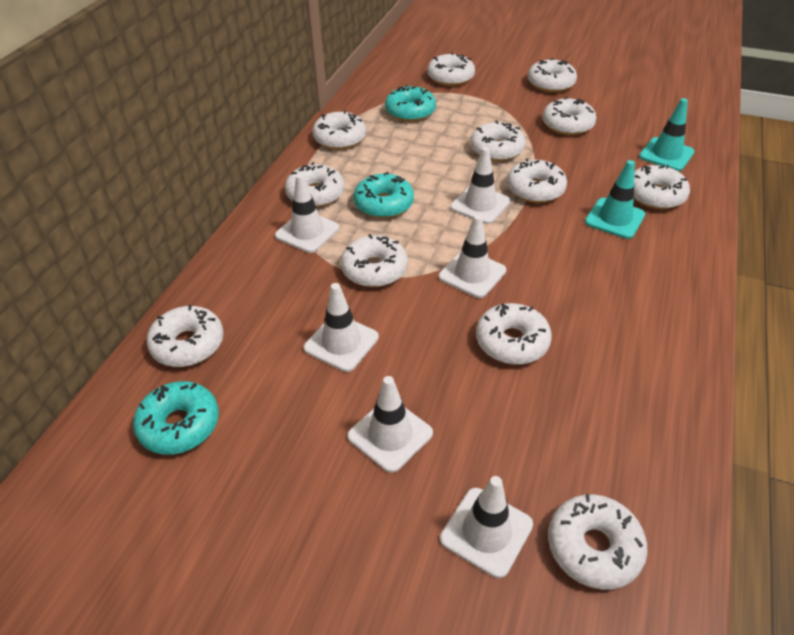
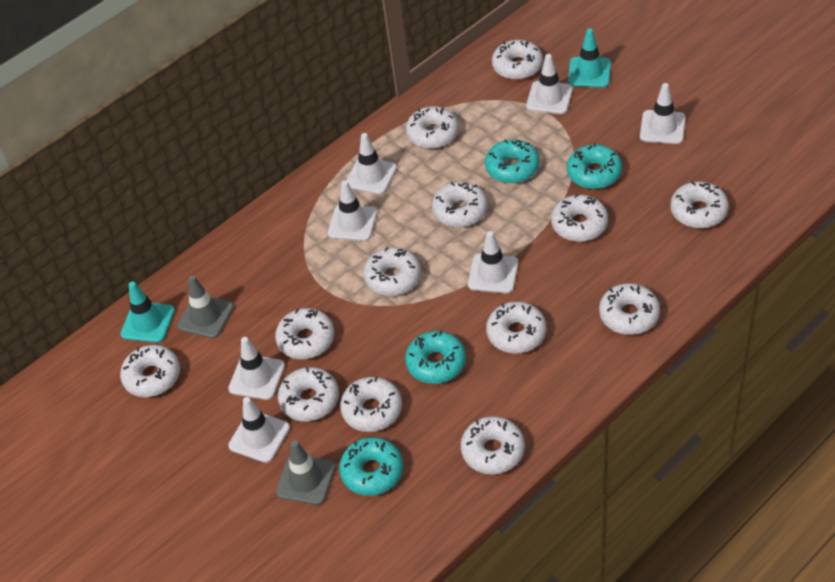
grey traffic cone: none = 0 -> [177,275,234,338] [276,440,335,505] = 2
turquoise donut: [133,381,219,455] [354,172,414,218] [385,85,436,122] = 3 -> [339,437,403,496] [405,330,466,384] [485,139,539,183] [567,143,622,189] = 4
white donut: [147,305,224,367] [285,162,344,208] [312,110,366,150] [341,234,408,287] [427,52,475,86] [470,121,526,161] [476,303,552,365] [507,158,567,203] [528,58,577,92] [542,97,597,135] [548,494,648,590] [634,165,690,209] = 12 -> [120,345,180,397] [275,308,334,359] [278,367,339,421] [340,377,402,432] [364,247,421,296] [406,106,459,149] [432,182,488,227] [461,416,525,474] [486,302,546,353] [492,40,543,80] [551,194,608,242] [599,283,660,335] [670,181,729,228] = 13
white traffic cone: [275,174,339,253] [304,283,379,372] [348,376,433,473] [439,214,506,298] [440,476,533,578] [450,147,511,224] = 6 -> [228,337,285,400] [228,397,290,463] [328,180,377,241] [346,133,397,195] [468,231,519,293] [526,54,573,114] [640,83,686,144] = 7

